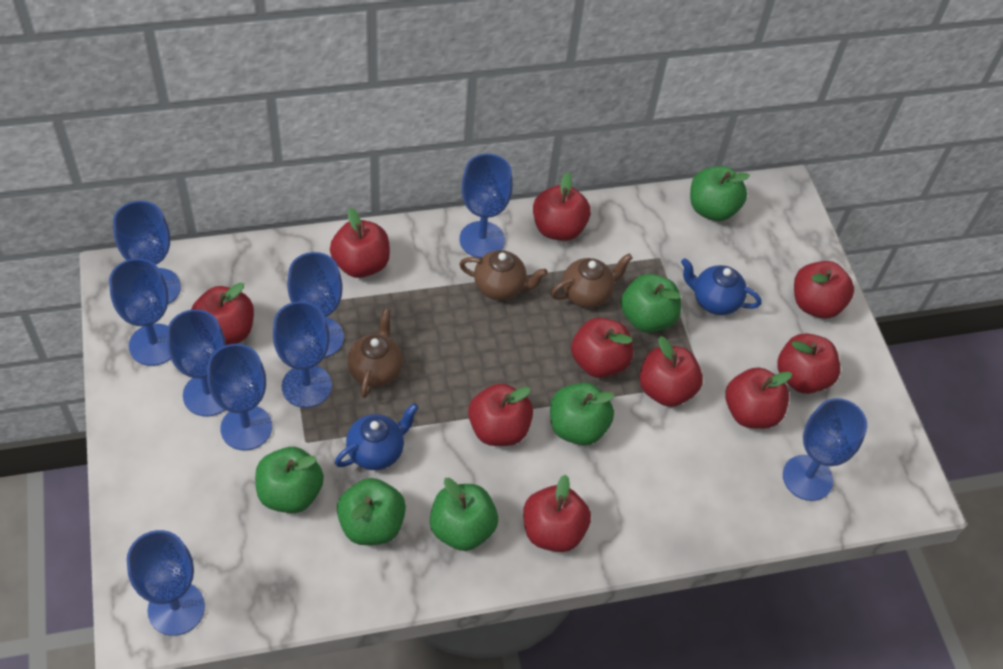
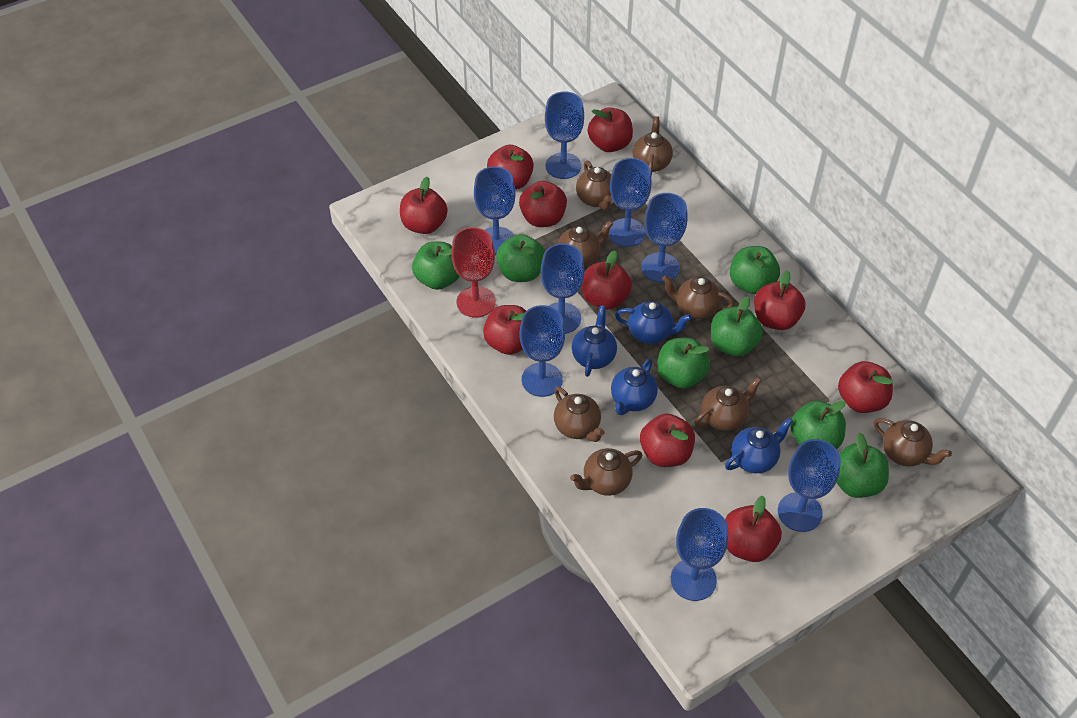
blue goblet: [109,258,171,366] [113,201,181,304] [127,530,205,636] [167,309,226,416] [207,344,272,450] [273,301,332,408] [287,252,344,358] [459,154,513,258] [783,398,867,501] = 9 -> [474,166,515,256] [519,305,565,397] [541,243,584,334] [545,91,584,179] [608,158,652,247] [641,193,688,282] [671,508,728,601] [778,439,841,532] = 8
blue teapot: [335,403,419,470] [681,258,762,315] = 2 -> [572,305,617,377] [611,359,658,415] [615,301,692,344] [725,418,793,473] = 4
brown teapot: [347,309,403,398] [459,250,548,300] [551,253,633,308] = 3 -> [554,387,605,442] [558,220,613,266] [570,448,642,496] [576,160,612,210] [633,116,673,176] [662,275,734,319] [695,377,762,431] [874,418,952,467] = 8
green apple: [255,447,324,513] [337,478,406,545] [430,478,498,551] [550,382,615,445] [621,274,681,333] [690,166,750,221] = 6 -> [412,242,460,290] [496,234,545,282] [657,338,710,389] [711,296,763,356] [730,246,780,294] [790,400,846,449] [836,433,889,498] = 7
red goblet: none = 0 -> [451,227,496,317] = 1

